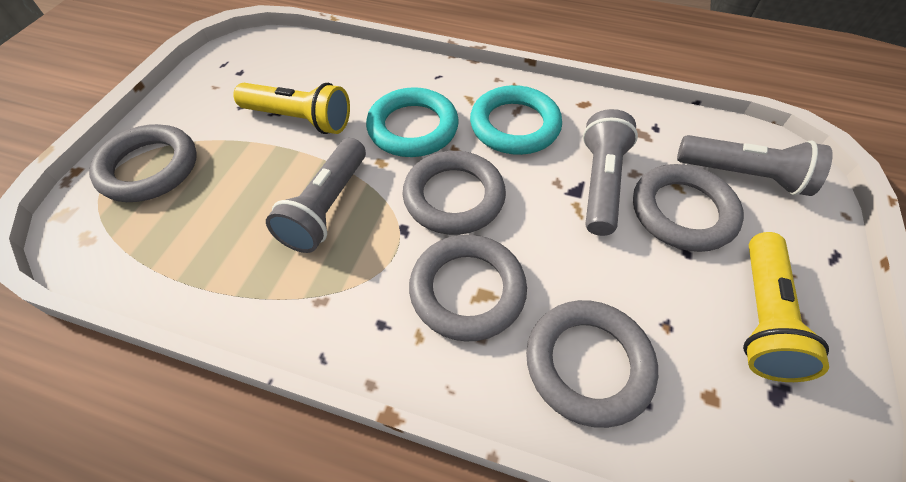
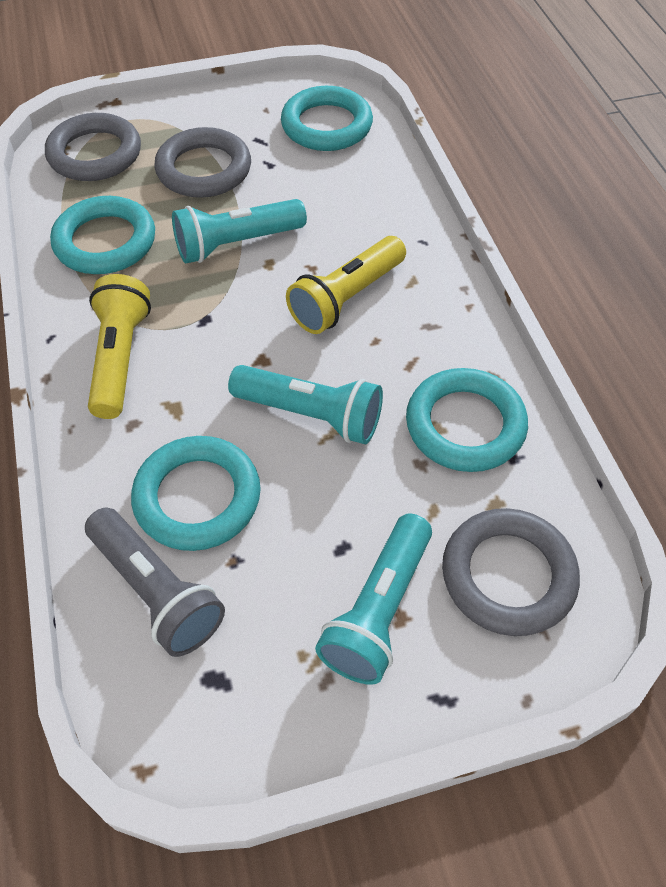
grey flashlight: [266,138,366,253] [583,109,638,236] [677,135,833,196] = 3 -> [85,508,225,657] = 1
grey ring: [89,124,197,202] [403,151,506,235] [409,234,527,342] [526,300,658,428] [633,164,744,252] = 5 -> [45,113,141,181] [154,127,251,198] [442,508,580,636] = 3
turquoise flashlight: none = 0 -> [172,199,307,264] [228,365,383,445] [315,513,432,685] = 3
turquoise ring: [366,87,459,157] [470,85,562,155] = 2 -> [50,196,155,274] [131,436,261,551] [281,86,373,151] [406,368,528,472] = 4

